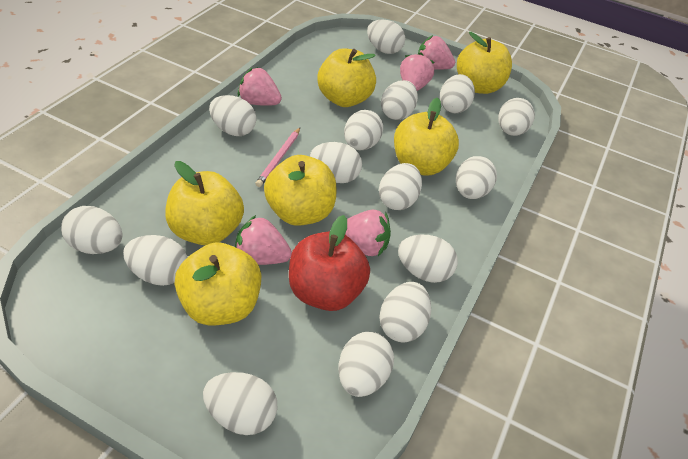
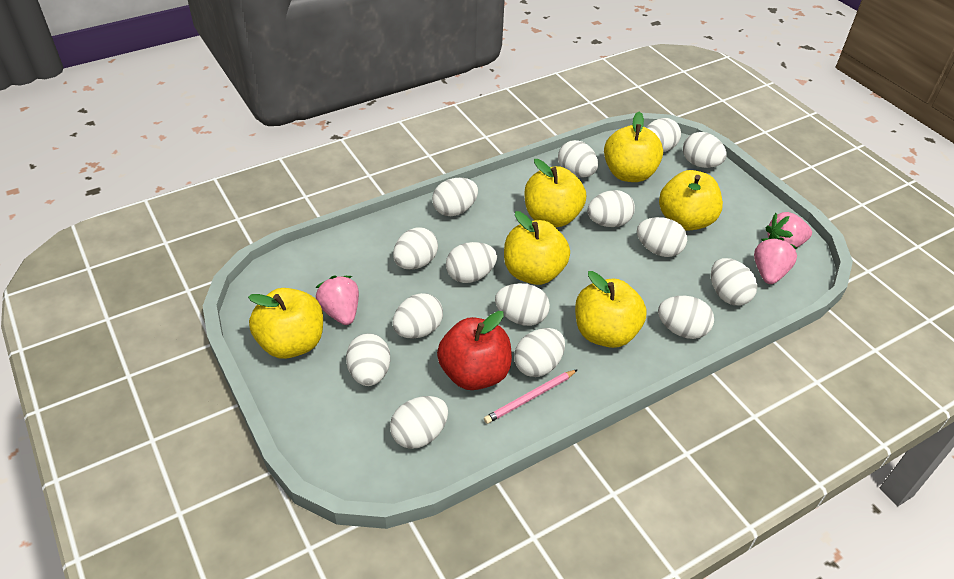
pink strawberry: [235,215,292,265] [238,67,282,106] [345,210,391,256] [400,52,435,91] [418,35,455,70] = 5 -> [316,276,359,325] [754,238,797,284] [765,212,812,247] = 3

